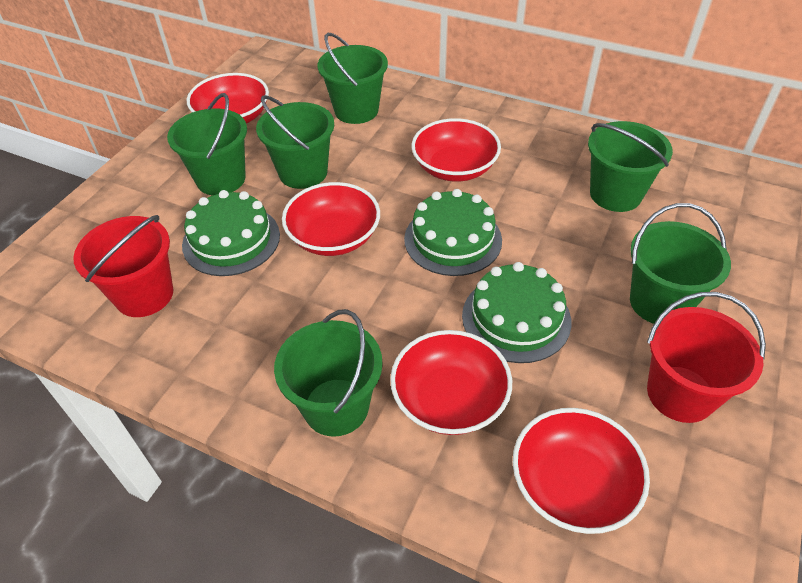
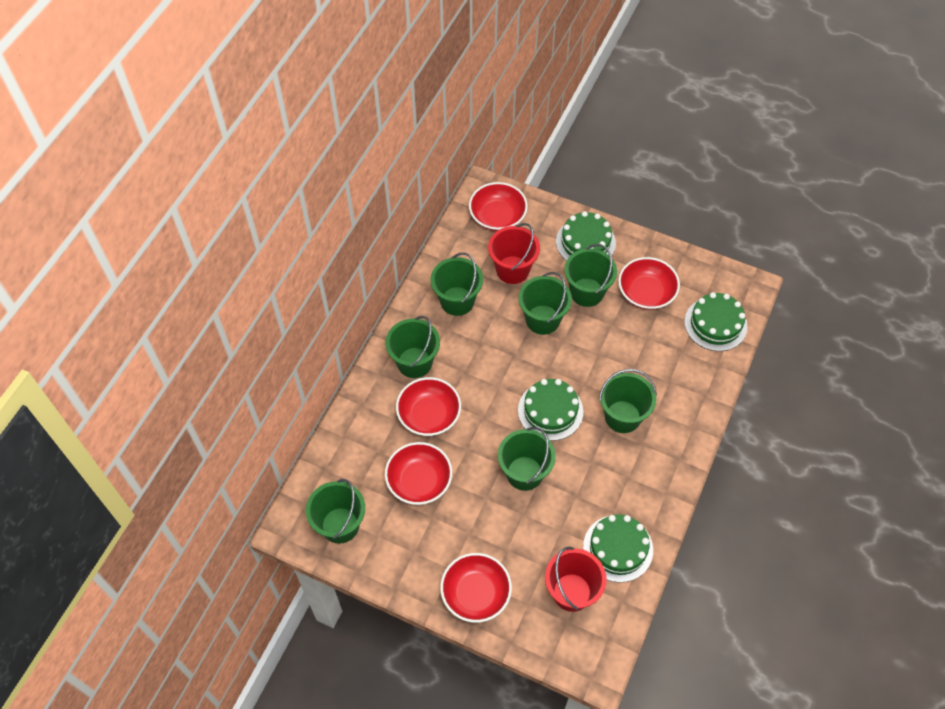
green bucket: [167,93,247,195] [256,95,335,189] [274,309,383,437] [317,33,388,124] [588,121,673,212] [630,203,731,324] = 6 -> [306,479,365,544] [386,316,440,378] [430,253,483,316] [498,427,556,491] [519,272,572,335] [564,244,617,307] [599,369,657,433] = 7
green cake: [182,190,280,276] [404,189,502,276] [462,262,571,363] = 3 -> [518,379,583,441] [556,211,616,261] [583,514,653,583] [684,292,748,351] = 4

